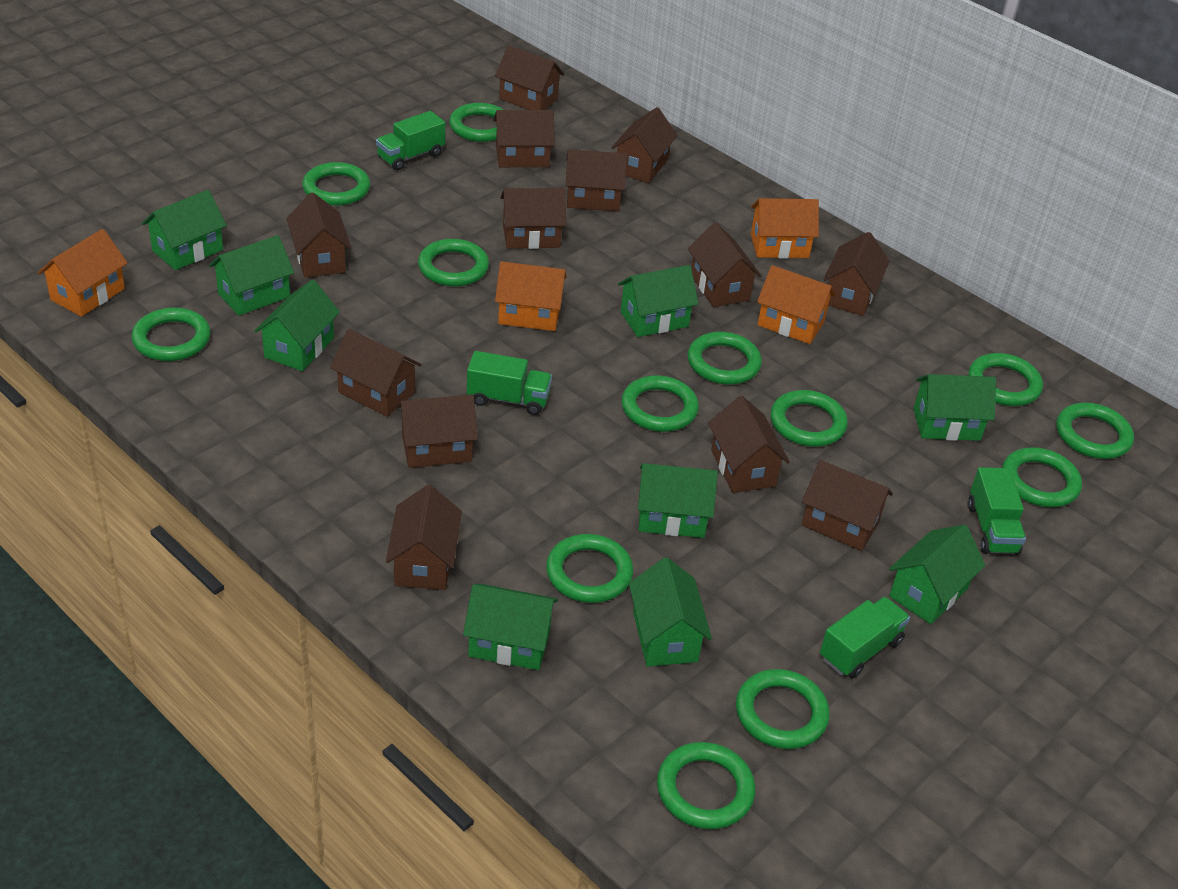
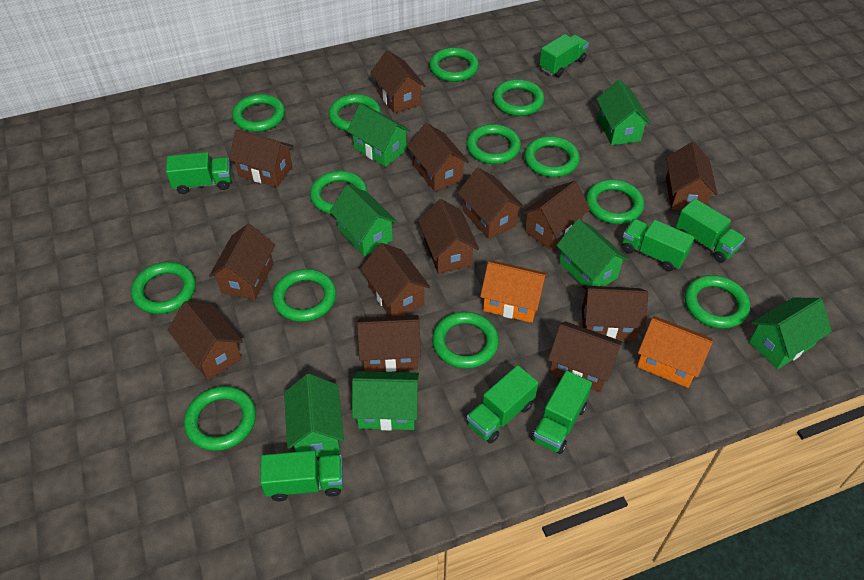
green house: [142,190,227,270] [209,235,294,316] [254,280,340,371] [463,584,558,670] [618,265,699,337] [629,557,712,667] [638,463,718,538] [889,524,985,624] [913,374,996,441] = 9 -> [284,374,344,457] [330,185,397,257] [347,104,411,167] [352,371,419,430] [556,219,629,286] [596,80,651,145] [749,297,832,369] = 7
green truck: [376,111,445,170] [467,351,552,415] [820,597,910,678] [968,467,1026,555] = 4 -> [166,152,231,194] [260,450,343,501] [467,365,538,444] [531,371,592,454] [539,34,589,77] [622,219,695,271] [676,199,745,263] = 7
orange house: [38,229,128,317] [495,261,567,331] [751,198,819,258] [757,265,835,344] = 4 -> [480,261,548,323] [637,316,713,388] = 2

